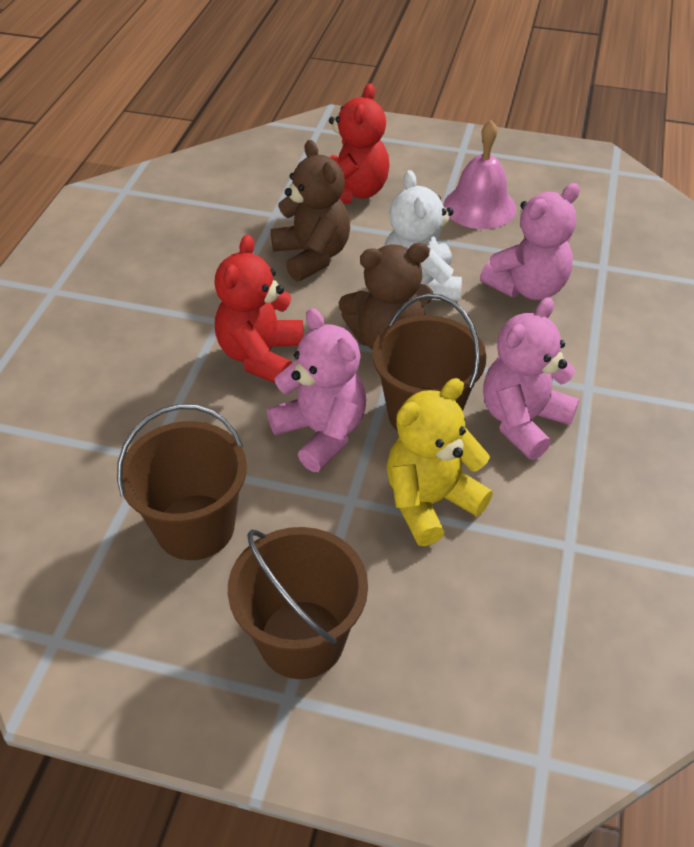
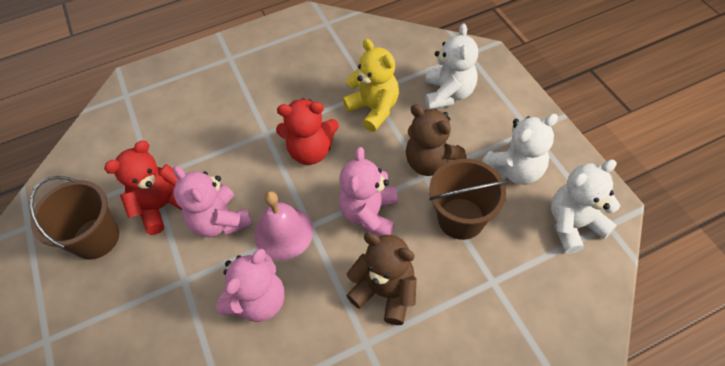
brown bucket: [117,404,247,560] [228,527,368,679] [372,294,486,432] = 3 -> [29,176,119,259] [429,159,507,240] = 2
white teddy bear: [384,170,462,301] = 1 -> [425,23,478,109] [482,114,558,185] [551,160,620,254] = 3

